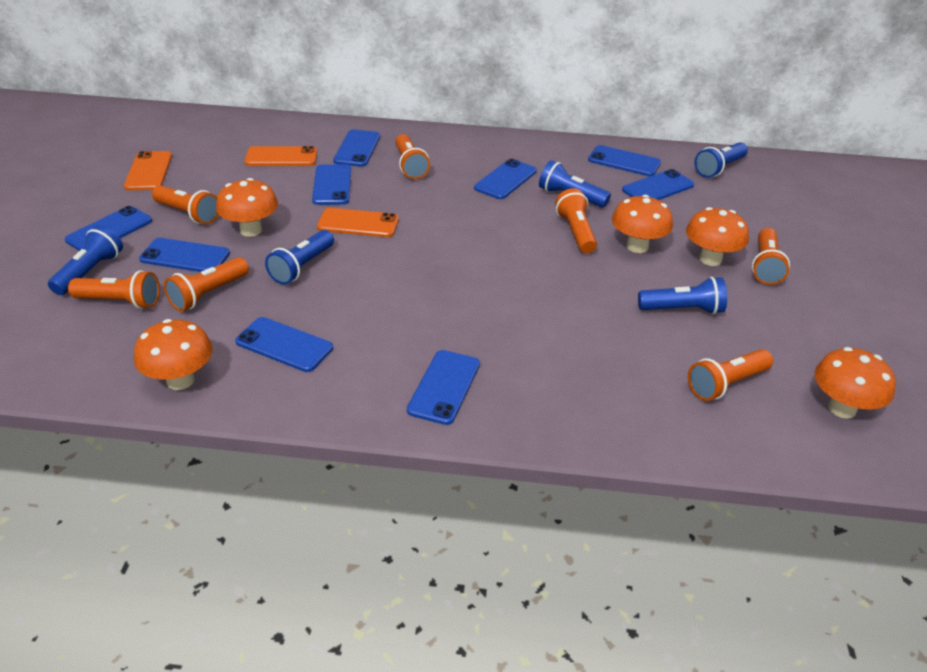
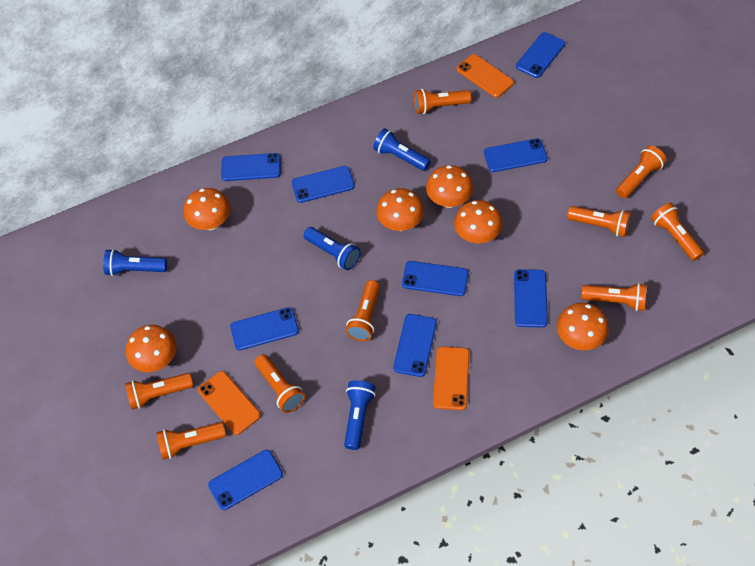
blue flashlight: [48,225,123,295] [265,230,334,284] [539,160,611,208] [638,277,727,314] [694,142,748,178] = 5 -> [103,249,167,276] [303,227,361,270] [344,381,376,450] [373,128,430,171] = 4
orange flashlight: [68,270,160,309] [152,185,218,224] [164,257,249,312] [395,134,430,179] [555,188,597,253] [688,349,773,401] [752,228,790,285] = 7 -> [125,373,193,410] [156,422,226,459] [254,354,305,413] [346,280,380,341] [414,89,471,114] [567,206,631,237] [581,283,647,311] [616,146,667,198] [651,203,704,261] = 9
orange mushroom: [134,319,213,390] [216,178,278,237] [612,195,673,253] [686,207,749,266] [815,347,896,419] = 5 -> [126,325,176,372] [184,188,230,230] [376,188,424,231] [426,165,473,208] [454,200,502,243] [557,303,609,350] = 6

